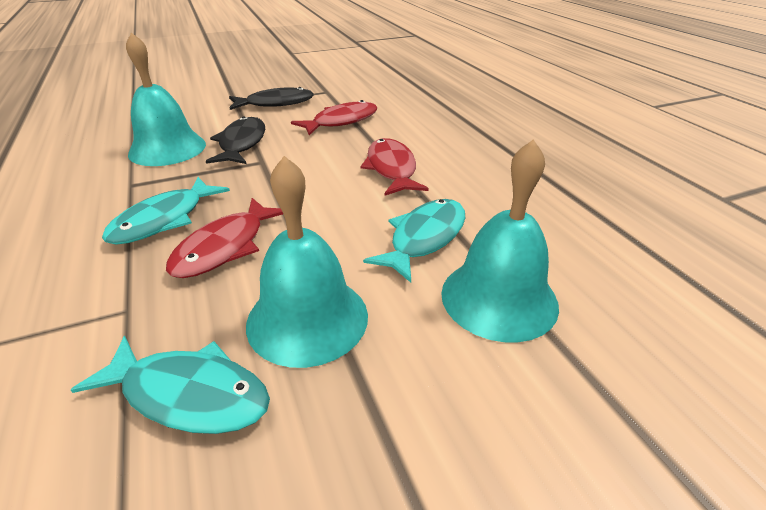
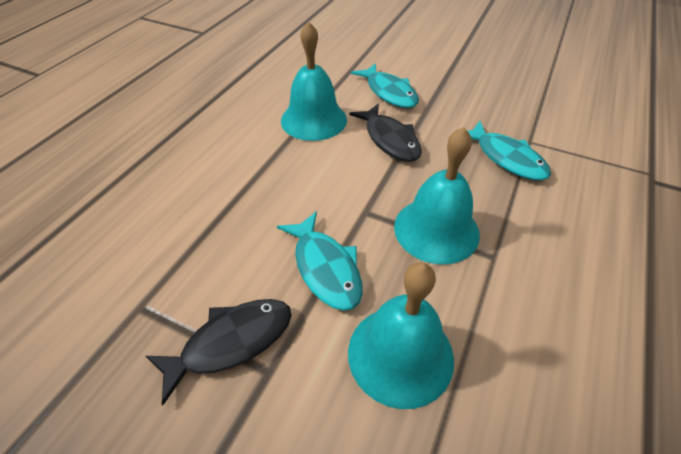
red fish: [166,198,283,278] [291,100,378,135] [360,138,429,195] = 3 -> none = 0

